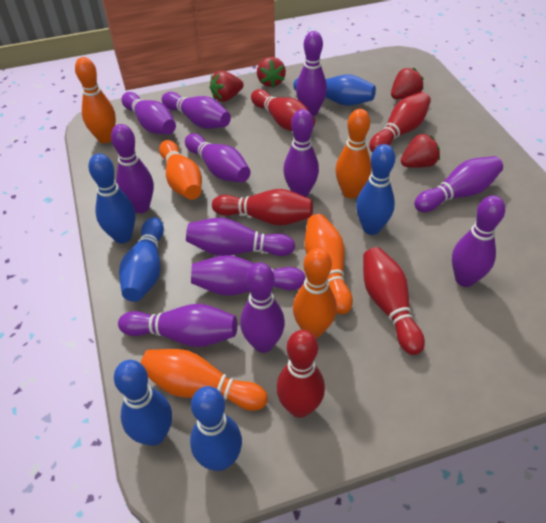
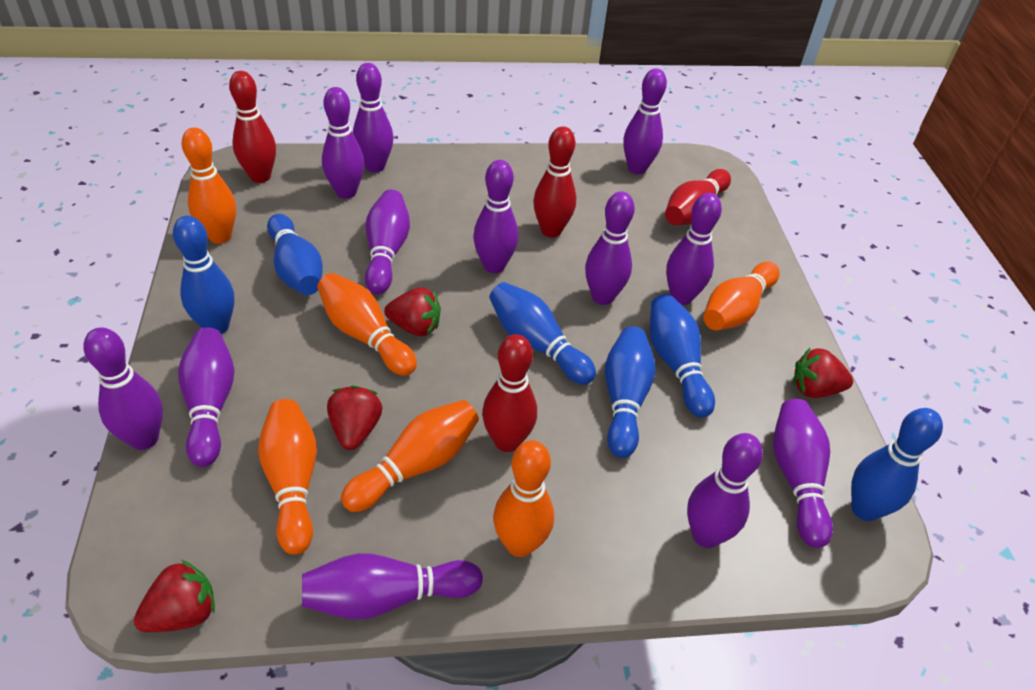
red bowling pin: [212,189,313,226] [251,89,315,131] [276,330,325,418] [363,247,425,355] [369,92,431,152] = 5 -> [229,71,276,183] [482,334,537,452] [533,126,576,237] [665,169,731,225] = 4

